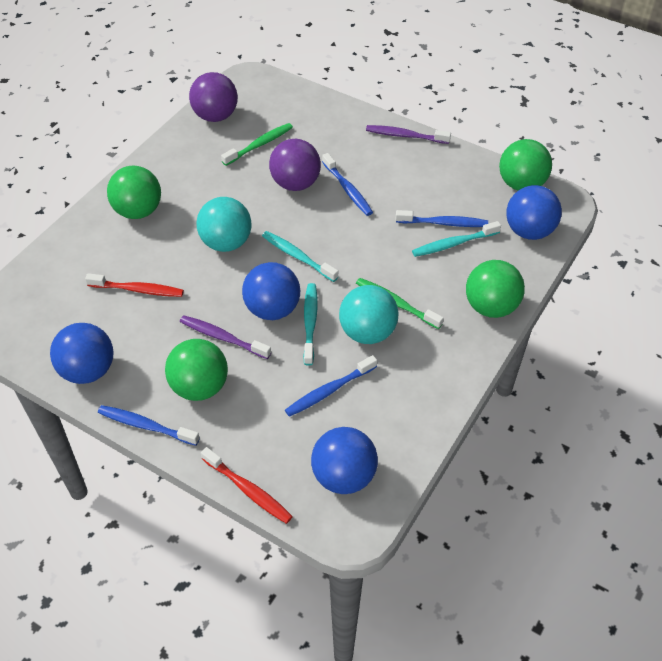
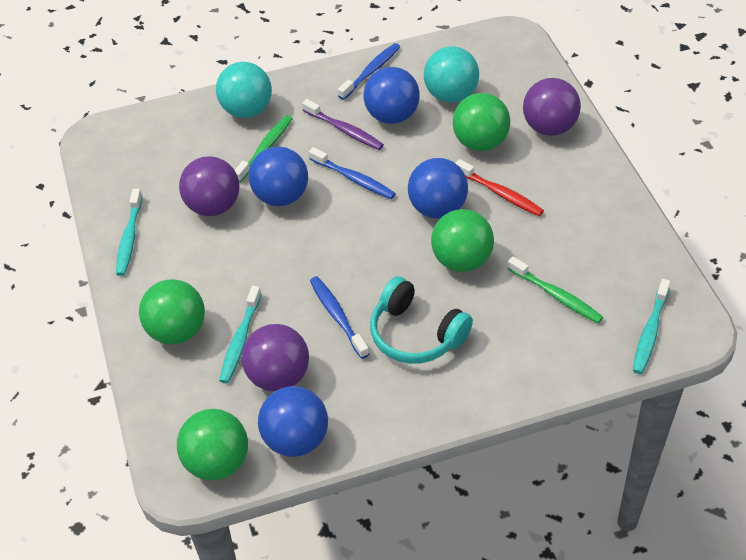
blue toothbrush: [98,405,200,446] [285,355,377,417] [322,153,373,216] [396,210,488,227] = 4 -> [309,147,396,199] [310,276,369,359] [338,43,400,100] = 3
purple ball: [189,72,238,122] [269,139,321,191] = 2 -> [179,156,239,216] [241,324,309,391] [523,78,581,136] = 3
purple toothbrush: [180,315,271,359] [366,125,451,144] = 2 -> [302,99,384,150] = 1
red toothbrush: [85,273,184,297] [201,447,293,524] = 2 -> [455,159,544,216] = 1
turquoise headphones: none = 0 -> [370,276,473,364] = 1

